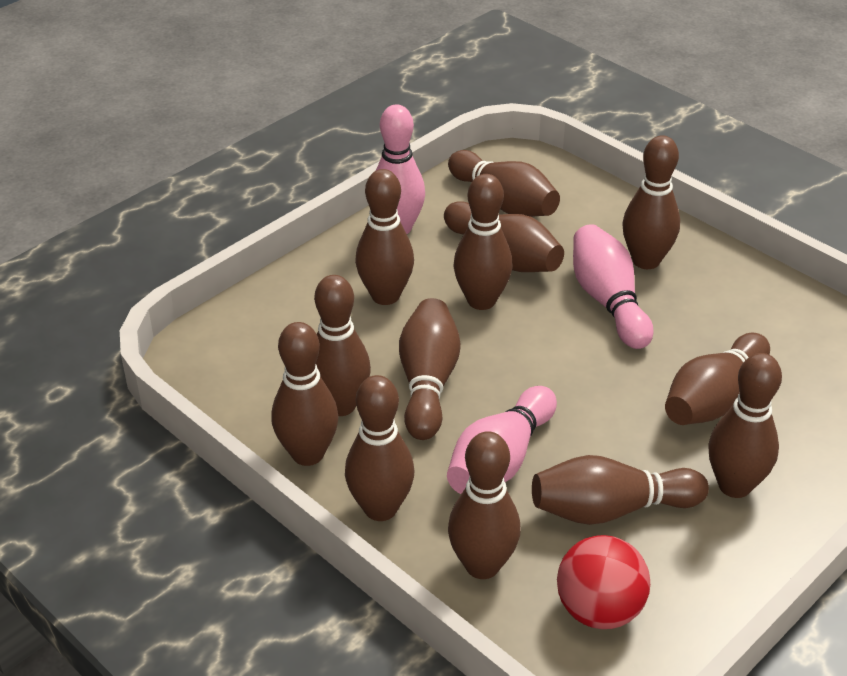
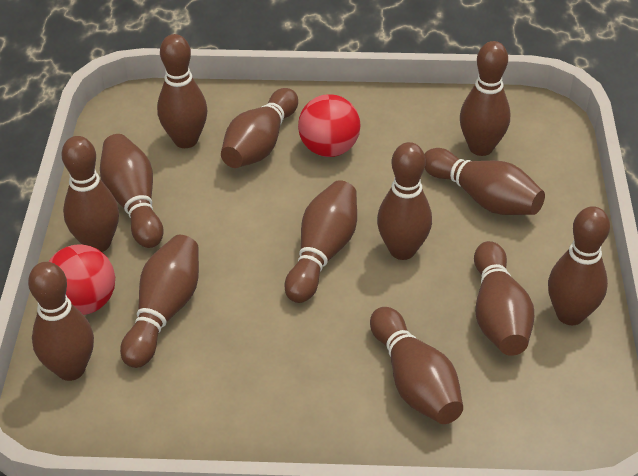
pink bowling pin: [376,104,425,234] [447,386,557,494] [573,224,654,349] = 3 -> none = 0
red ball: [557,535,650,629] = 1 -> [48,245,115,315] [298,94,360,157] = 2

